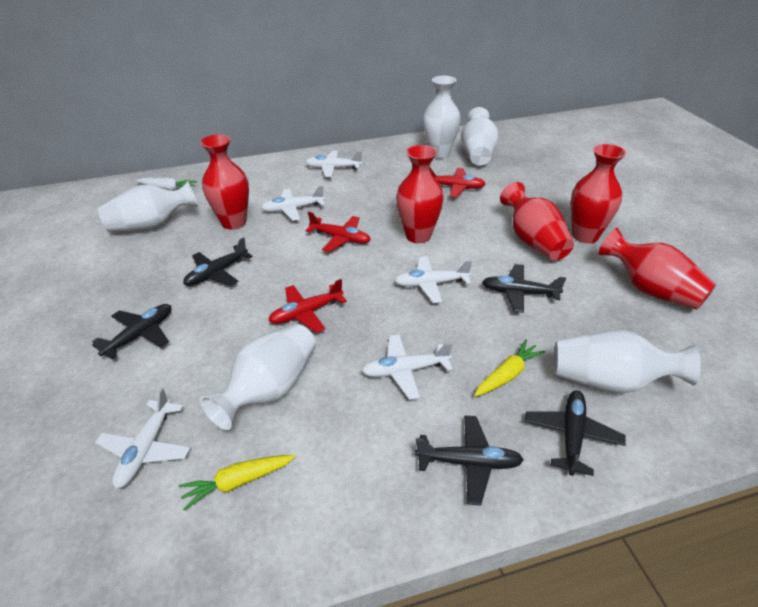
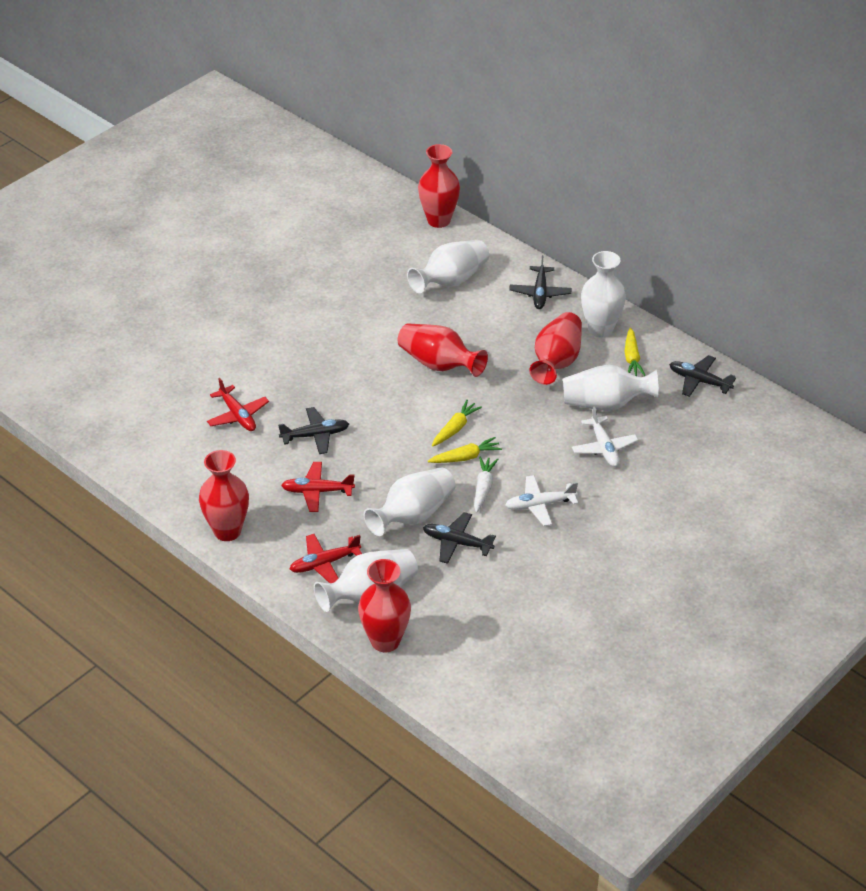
black plane: [92,304,171,359] [183,237,253,286] [415,415,524,505] [482,264,566,313] [525,390,626,476] = 5 -> [278,407,349,454] [423,512,496,564] [509,255,572,309] [669,355,736,397] = 4
white plane: [95,387,191,489] [261,186,325,221] [305,151,362,177] [362,334,453,400] [394,256,472,303] = 5 -> [505,475,578,526] [572,406,638,467] = 2
yellow carrot: [179,455,295,511] [474,339,545,397] = 2 -> [428,437,502,463] [432,400,482,447] [625,328,646,376] = 3

